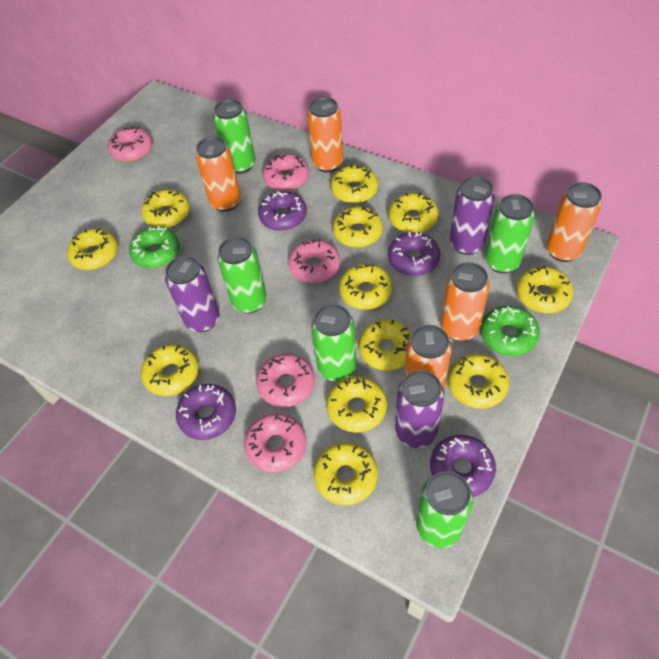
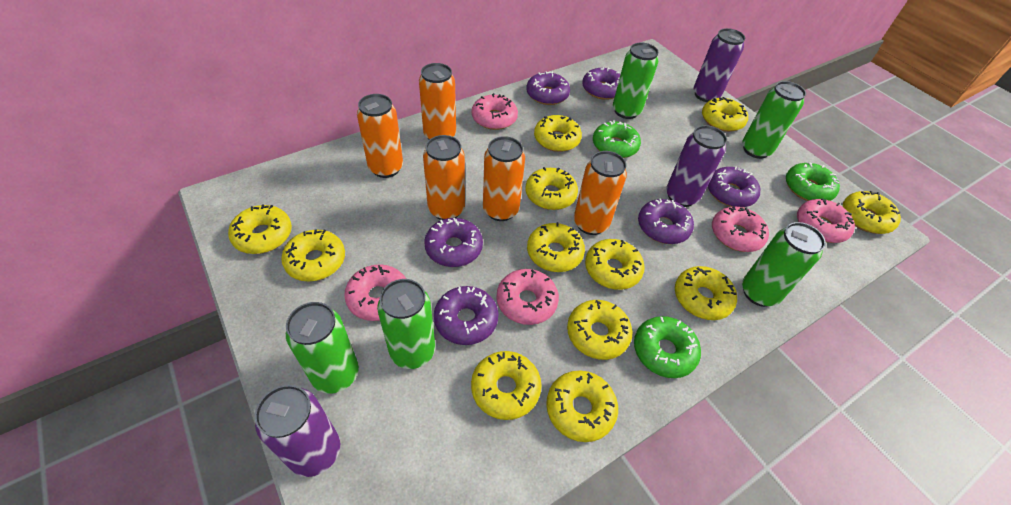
green donut: [129,226,180,268] [481,305,540,356] = 2 -> [593,120,641,158] [634,316,701,378] [786,162,840,201] = 3
purple donut: [176,384,236,440] [258,191,307,231] [388,232,440,276] [430,435,496,497] = 4 -> [424,218,483,267] [434,286,499,345] [526,71,570,105] [582,67,621,100] [638,198,694,244] [708,166,760,207] = 6

